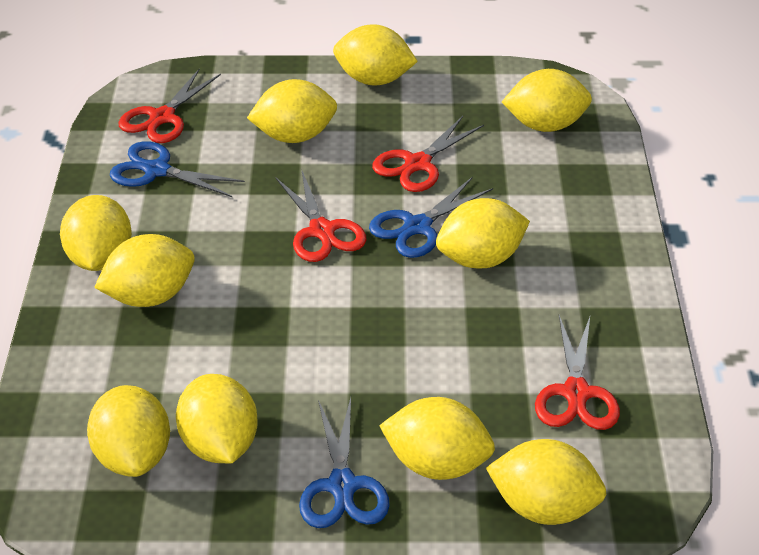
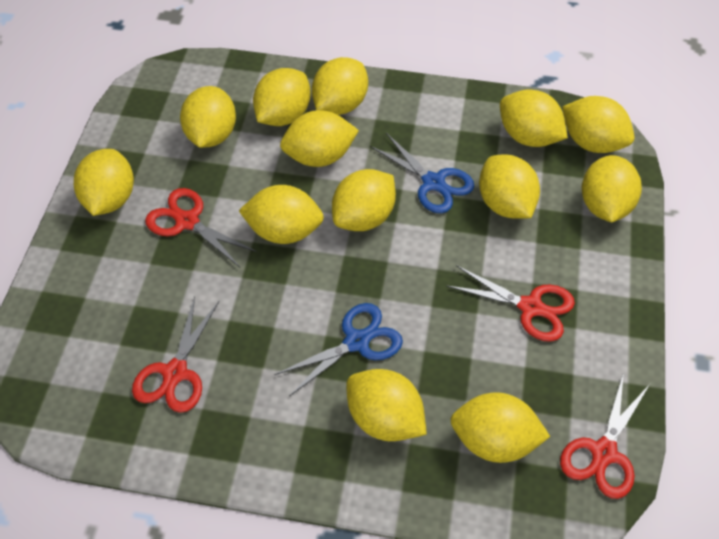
blue scissors: [110,141,245,197] [299,398,390,528] [369,177,493,258] = 3 -> [275,303,403,396] [370,133,474,213] = 2
yellow lemon: [60,195,132,271] [87,385,170,477] [94,234,195,307] [176,374,258,464] [247,79,337,143] [333,24,418,86] [379,397,495,480] [436,198,530,268] [486,439,606,525] [502,69,592,132] = 10 -> [74,149,134,216] [180,86,236,148] [239,185,324,244] [253,68,311,126] [280,110,359,167] [312,57,368,115] [332,169,396,231] [346,369,427,441] [451,392,550,463] [479,155,540,219] [500,89,568,147] [562,96,635,153] [582,155,642,222] = 13

